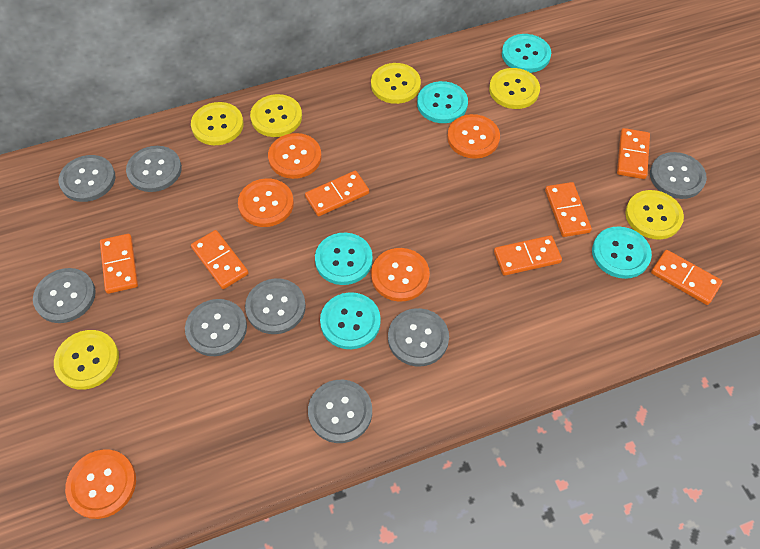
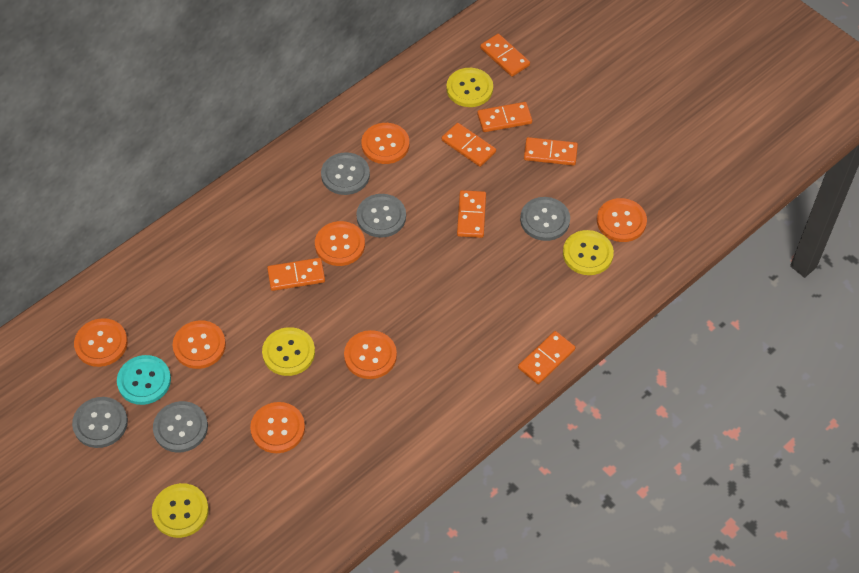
grey button: [33,268,96,323] [59,155,115,202] [126,146,182,192] [185,299,247,356] [245,278,306,334] [308,380,372,443] [388,308,449,366] [650,152,707,199] = 8 -> [72,397,128,448] [153,401,208,453] [321,152,370,195] [356,194,406,238] [520,197,570,241] = 5
orange button: [65,449,136,519] [238,178,294,227] [268,133,322,179] [371,248,430,302] [447,114,500,159] = 5 -> [74,318,128,367] [172,320,226,369] [250,402,305,453] [315,221,365,266] [344,330,397,379] [361,123,409,164] [597,198,647,242] = 7
turquoise button: [315,233,373,285] [320,292,381,349] [417,81,468,123] [502,34,551,73] [592,226,652,279] = 5 -> [117,355,171,405] = 1
yellow button: [54,330,119,390] [191,102,244,145] [250,94,302,137] [371,63,421,104] [489,68,540,109] [625,190,684,239] = 6 -> [152,483,209,538] [262,327,315,376] [446,68,493,107] [563,230,614,275] = 4

